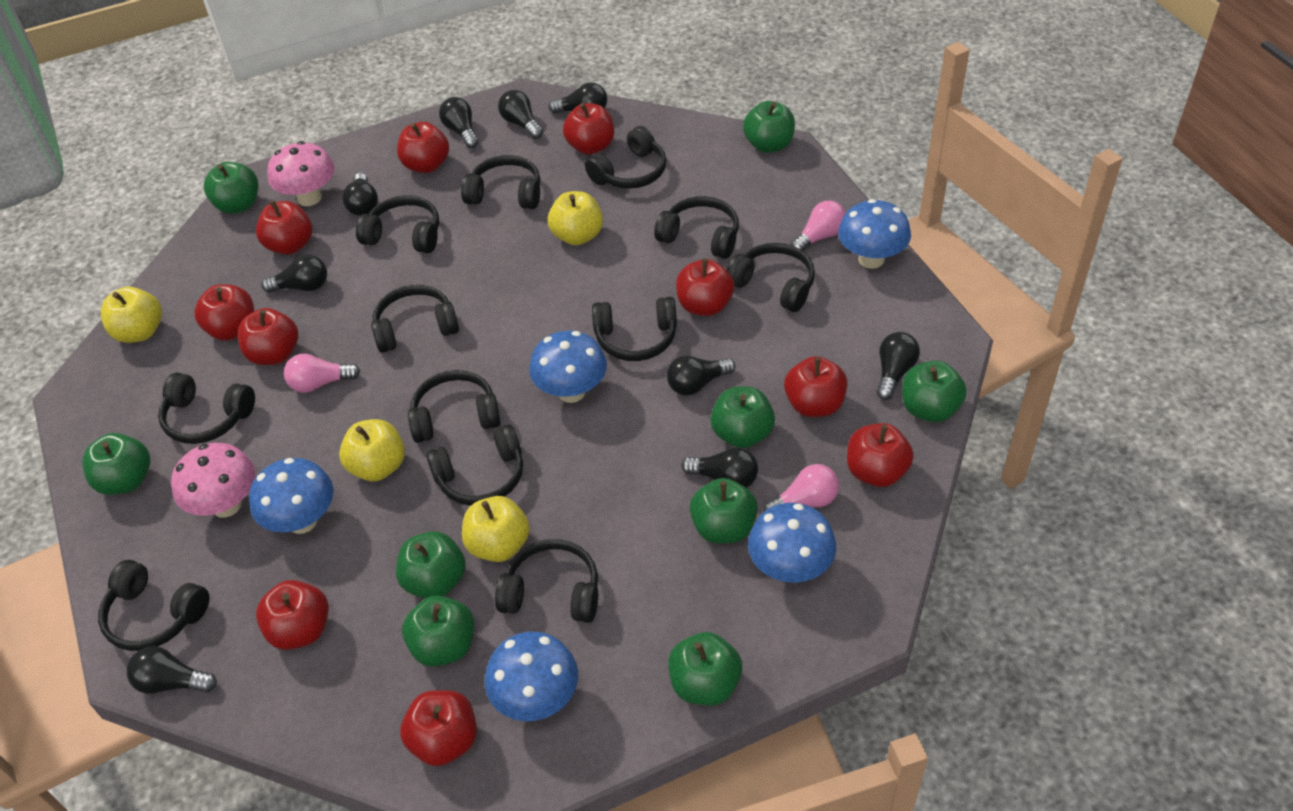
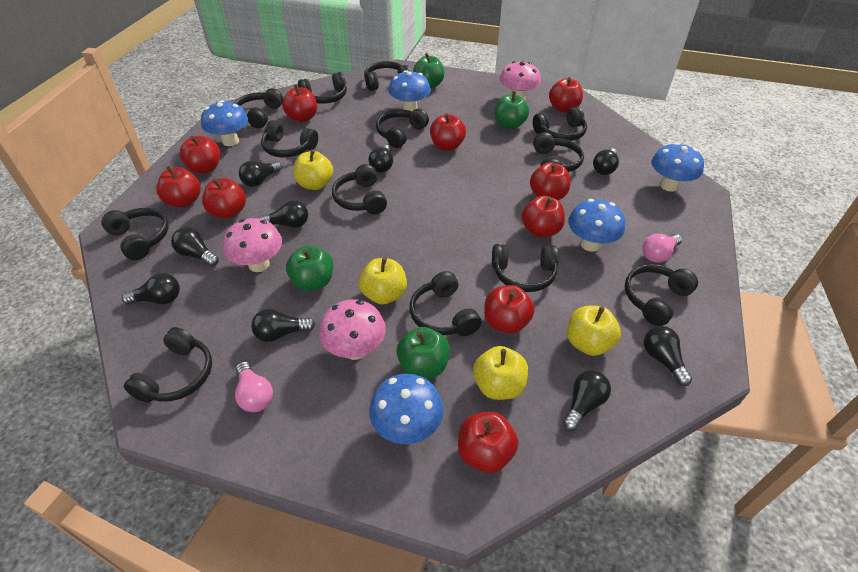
black headphones: [98,560,209,651] [158,373,255,444] [356,195,439,253] [371,285,459,353] [408,370,501,443] [426,424,523,506] [461,155,540,209] [495,539,598,623] [585,126,667,189] [592,297,677,361] [654,196,739,259] [727,243,815,312] = 12 -> [102,208,169,260] [124,327,212,402] [235,88,283,128] [261,120,318,157] [298,72,347,104] [332,164,387,214] [364,61,410,91] [376,109,429,148] [410,271,482,336] [492,244,559,292] [533,106,587,141] [533,132,584,172] [625,264,698,326] = 13
green apple: [82,433,150,495] [204,162,258,214] [396,531,466,598] [402,596,474,667] [668,632,742,706] [689,478,758,544] [710,387,775,448] [743,101,795,153] [902,361,967,422] = 9 -> [286,245,333,291] [397,327,450,379] [413,53,444,88] [495,91,529,130] = 4
pink light bulb: [284,354,360,393] [763,464,839,512] [790,201,846,251] = 3 -> [235,361,273,412] [642,234,682,263] = 2
pink mushroom: [171,443,255,518] [267,141,334,206] = 2 -> [223,218,282,272] [319,300,386,360] [499,61,541,100] = 3

